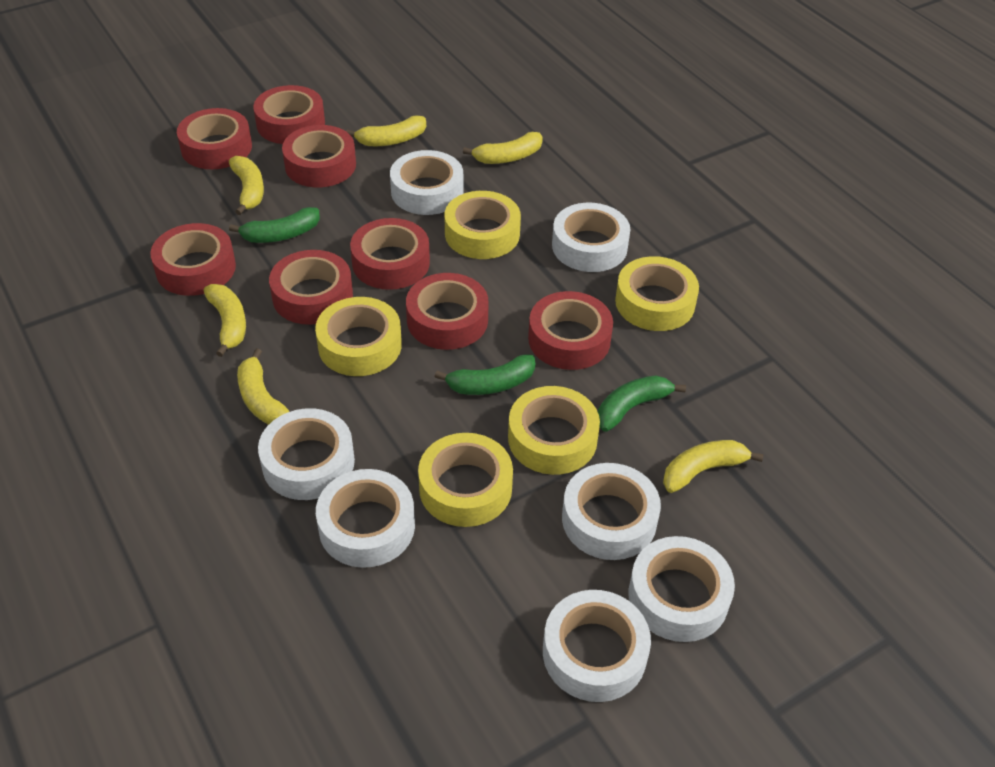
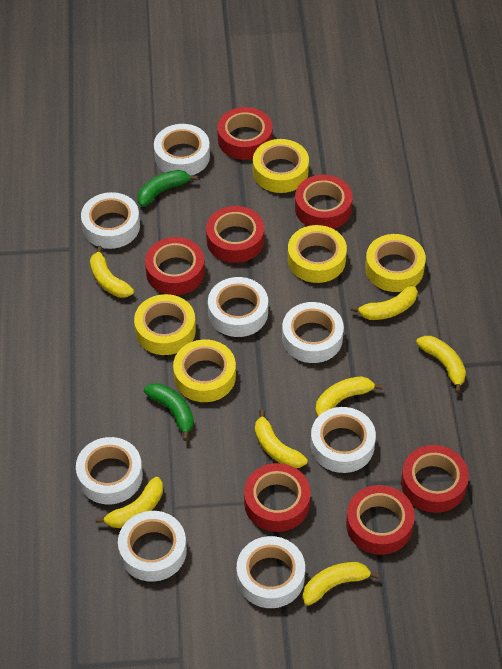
green banana: [229,207,320,243] [435,355,535,395] [598,375,686,432] = 3 -> [138,170,198,207] [144,383,194,441] = 2
red tape: [151,223,236,296] [177,108,252,169] [253,85,325,144] [269,250,353,325] [282,125,356,187] [350,218,430,290] [406,273,488,350] [528,291,613,370] = 8 -> [145,237,205,295] [206,206,264,263] [217,107,273,160] [244,463,311,532] [295,175,353,229] [346,485,415,555] [401,445,469,513] = 7
white tape: [258,408,355,500] [316,469,415,568] [390,150,463,215] [543,590,651,702] [552,203,630,272] [562,463,661,560] [628,536,735,642] = 7 -> [76,437,143,504] [81,192,140,249] [118,511,187,582] [154,124,210,175] [208,277,268,337] [237,536,305,608] [282,302,344,363] [311,407,376,473] = 8
yellow banana: [204,284,246,357] [229,156,264,215] [237,348,290,425] [346,115,426,146] [463,132,543,164] [663,440,764,493] = 6 -> [90,246,134,298] [95,477,163,528] [255,410,308,468] [303,562,380,606] [315,376,383,416] [350,285,417,320] [416,336,466,393] = 7

